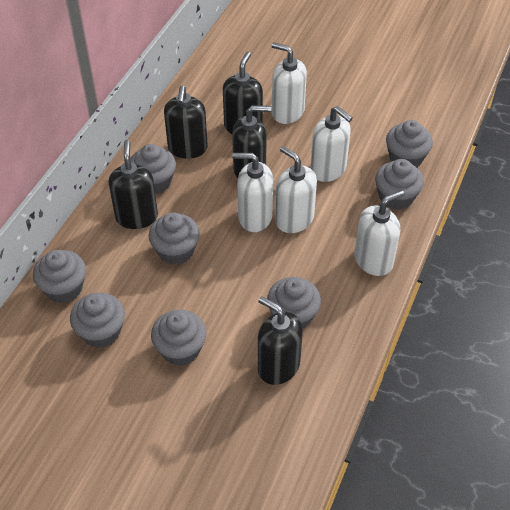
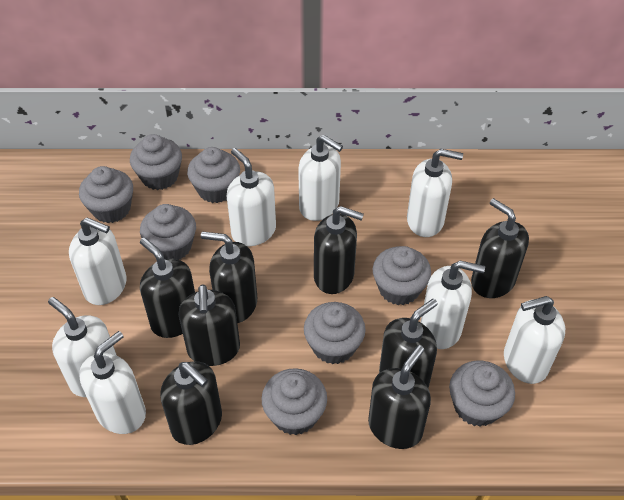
black soap dispenser: [108,140,158,229] [164,86,208,159] [223,51,263,134] [232,105,271,178] [258,296,303,385] = 5 -> [140,238,195,338] [160,361,222,445] [178,284,240,366] [201,231,257,323] [314,206,364,294] [368,345,431,449] [379,299,438,388] [471,198,529,298] = 8
white soap dispenser: [232,153,273,232] [272,42,307,124] [275,146,317,233] [310,106,353,182] [354,190,404,276] = 5 -> [48,297,117,397] [69,218,127,305] [79,331,146,434] [227,148,276,246] [298,135,343,221] [407,149,463,237] [421,261,485,349] [504,296,565,384] = 8

